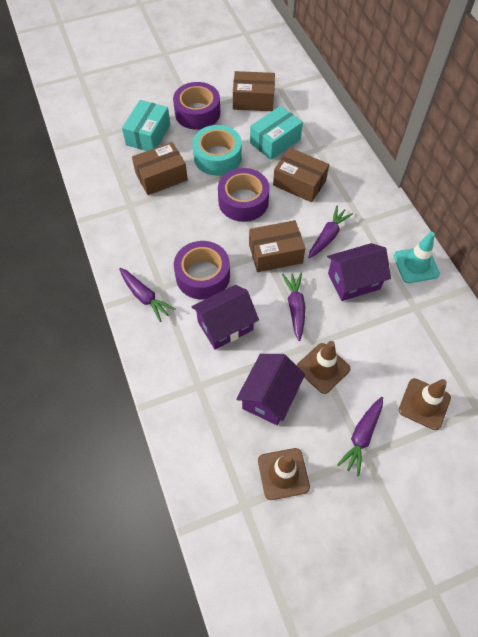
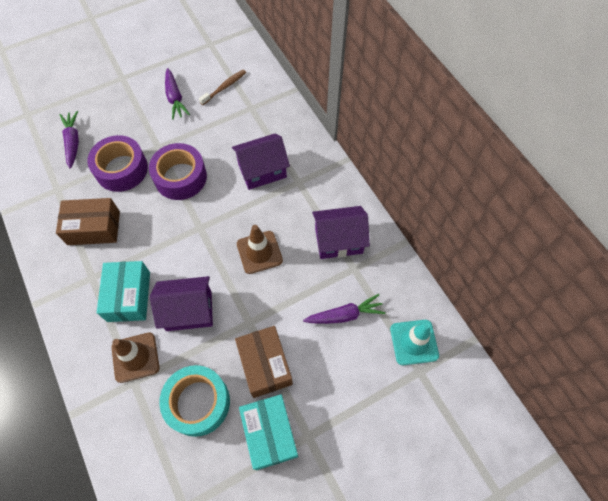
brown box: [132,142,188,195] [233,71,275,111] [249,220,305,272] [273,148,329,202] = 4 -> [56,198,120,245] [235,326,293,398] = 2
brown toothbrush: none = 0 -> [199,70,246,105] = 1
brown traffic cone: [258,448,310,500] [297,341,351,394] [399,378,451,430] = 3 -> [112,333,159,383] [237,225,283,274] = 2
purple carrot: [119,268,176,322] [282,273,305,341] [308,206,353,258] [337,397,383,476] = 4 -> [60,111,79,168] [165,68,190,120] [303,294,385,324] = 3
purple tape: [173,82,220,130] [174,241,230,300] [218,168,270,222] = 3 -> [87,135,148,192] [149,143,207,200] = 2

